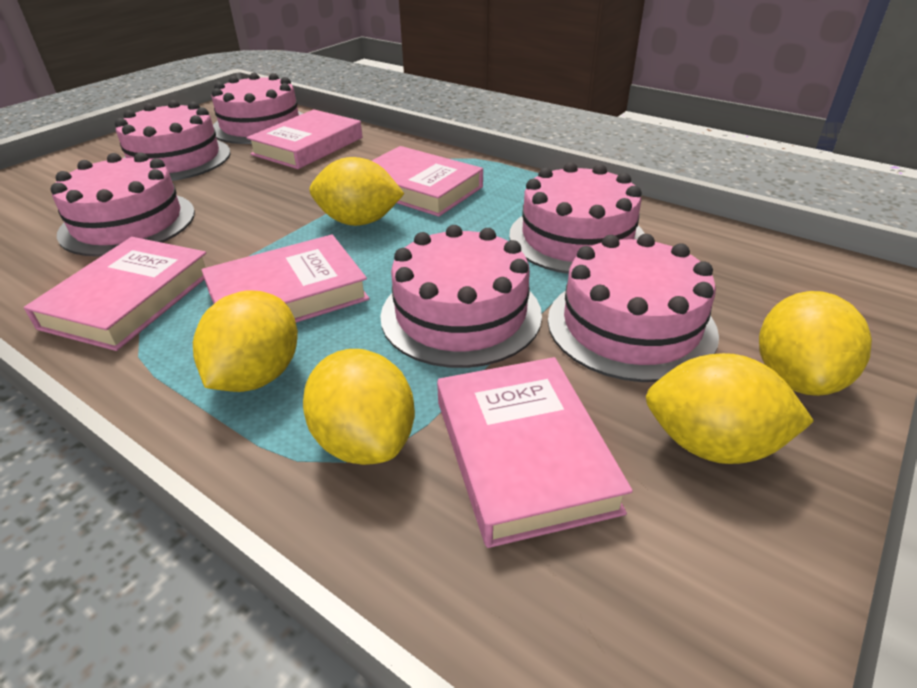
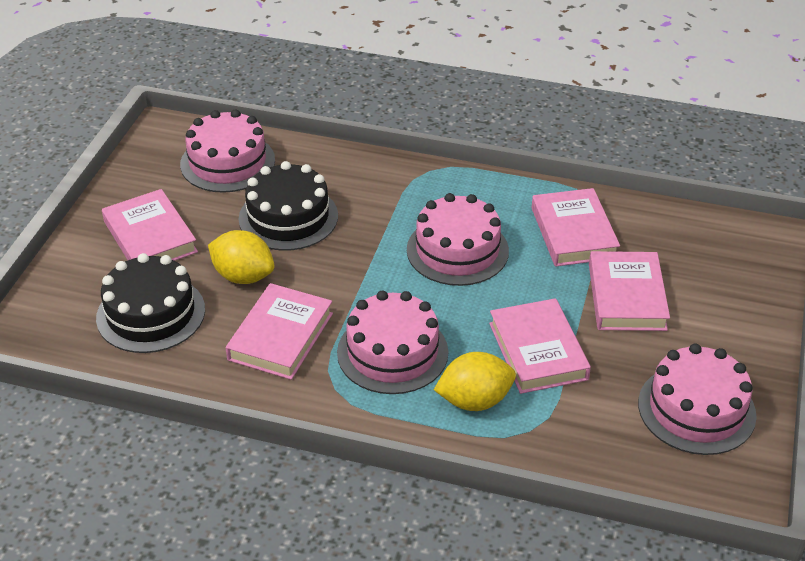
black cake: none = 0 -> [96,253,205,353] [239,161,338,251] = 2
pink cake: [51,152,195,257] [115,100,230,181] [211,73,304,144] [380,225,542,368] [509,162,645,274] [548,234,719,382] = 6 -> [180,109,275,193] [337,290,448,394] [407,193,509,286] [638,344,757,455] = 4
yellow lemon: [193,290,298,392] [303,349,415,465] [310,157,404,226] [646,353,814,464] [759,291,872,396] = 5 -> [208,230,274,284] [434,352,516,411] = 2

